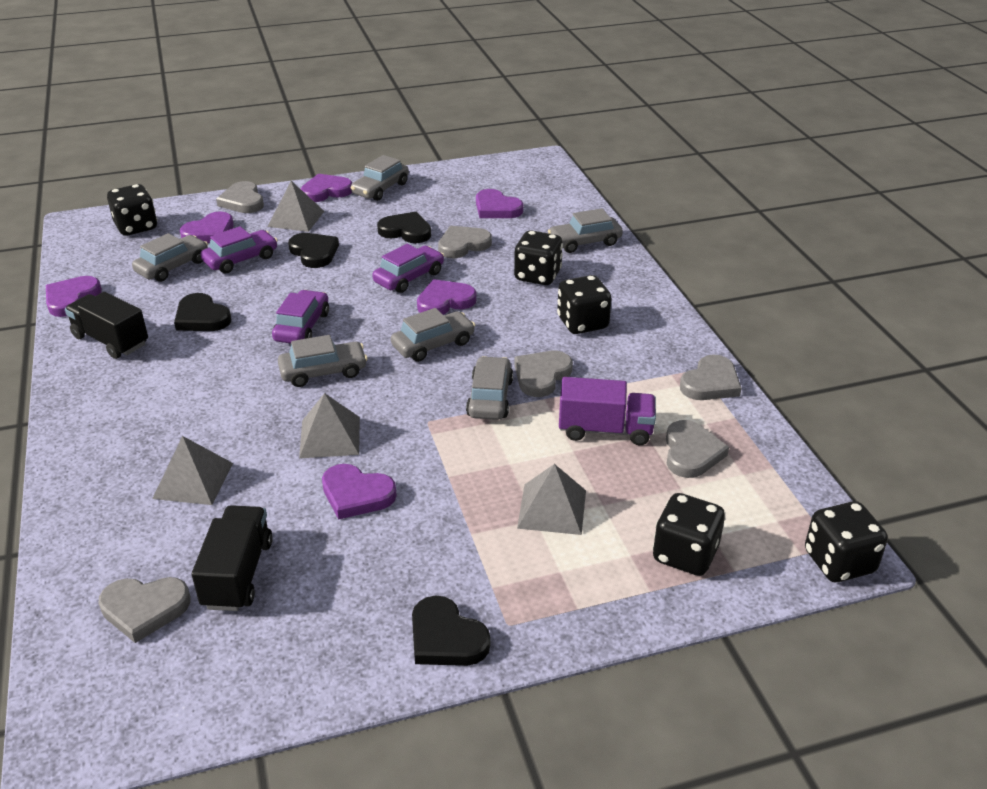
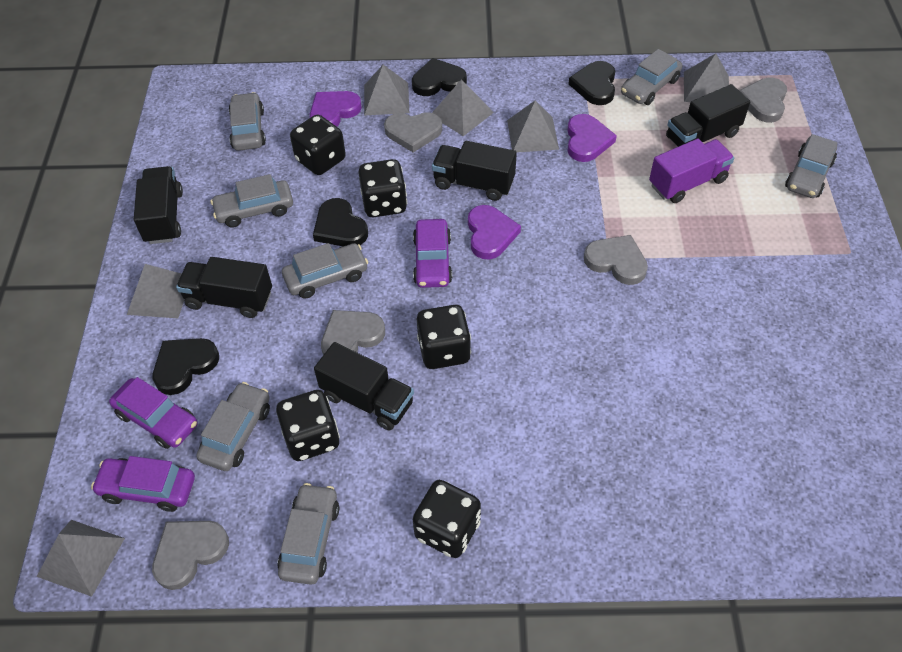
black truck: [65,292,148,359] [192,505,273,611] = 2 -> [134,166,183,244] [176,257,272,318] [314,342,414,431] [432,141,517,201] [666,84,750,147] = 5
grey car: [132,233,208,282] [278,335,368,387] [350,155,409,201] [391,308,475,362] [466,356,513,420] [548,208,623,253] = 6 -> [196,382,270,471] [211,174,293,228] [229,92,266,151] [277,483,339,585] [282,243,368,299] [621,49,682,105] [785,134,837,198] = 7
grey heart: [98,577,190,643] [216,181,264,213] [438,226,492,258] [514,351,573,397] [666,420,729,478] [680,355,742,400] = 6 -> [152,521,229,590] [321,310,385,355] [384,112,442,152] [584,235,648,285] [739,77,787,123] = 5
grey pyramid: [152,436,233,505] [267,181,324,232] [299,393,360,458] [517,464,586,535] = 4 -> [37,520,125,597] [127,264,184,318] [364,65,409,115] [432,79,494,136] [507,100,559,152] [684,54,729,102] = 6
purple heart: [46,276,102,317] [180,211,234,243] [301,174,352,202] [322,464,397,519] [417,279,477,315] [476,189,523,218] = 6 -> [310,91,362,127] [468,205,521,259] [567,114,617,162] = 3

